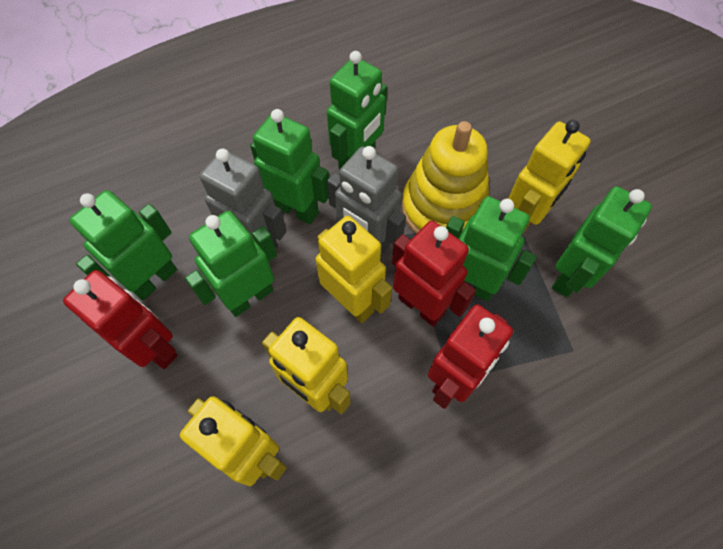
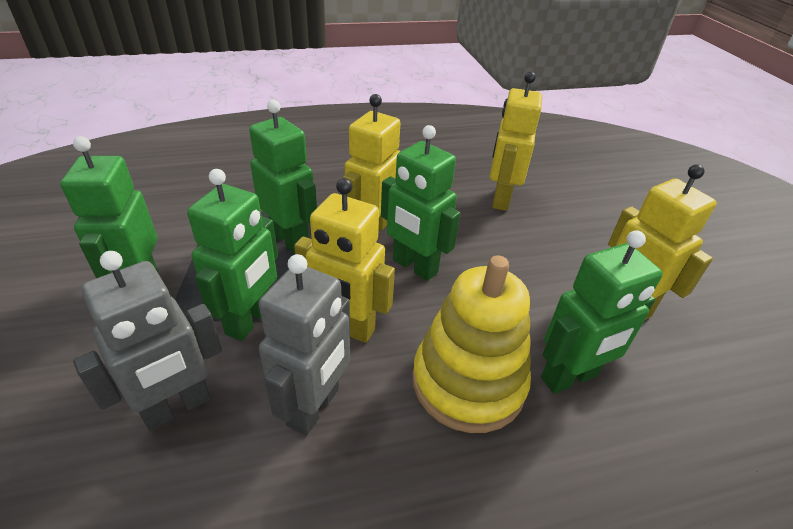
green robot: [69,190,177,300] [185,211,277,317] [250,109,329,225] [327,51,387,170] [446,196,537,301] [552,186,652,297] = 6 -> [60,136,158,278] [187,169,278,341] [249,100,317,254] [381,125,460,281] [541,230,663,394] = 5
red robot: [63,270,178,369] [392,221,476,327] [428,304,513,409] = 3 -> none = 0

